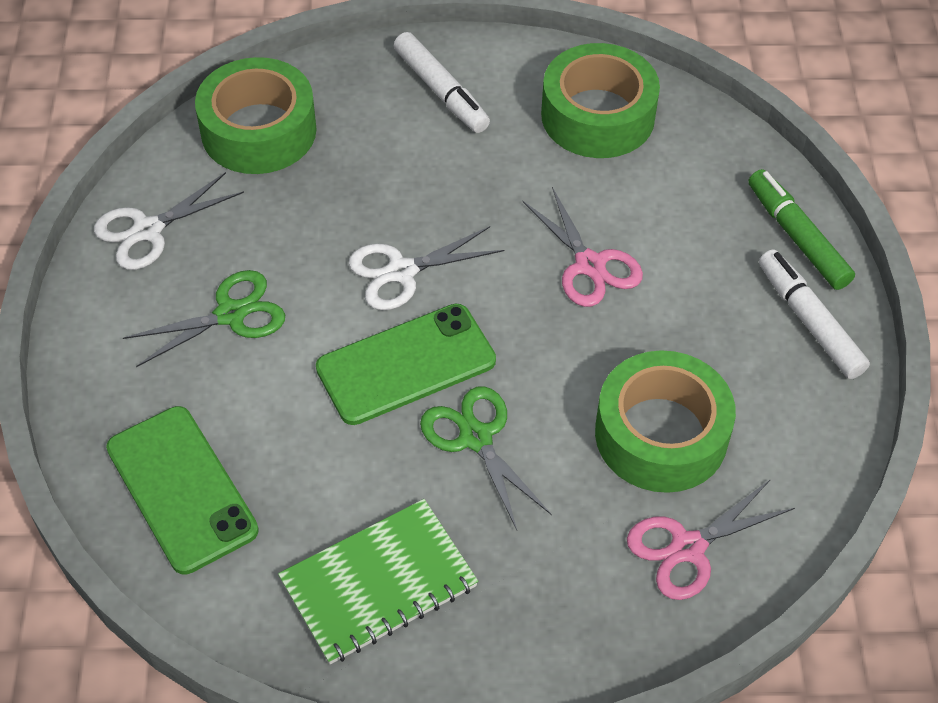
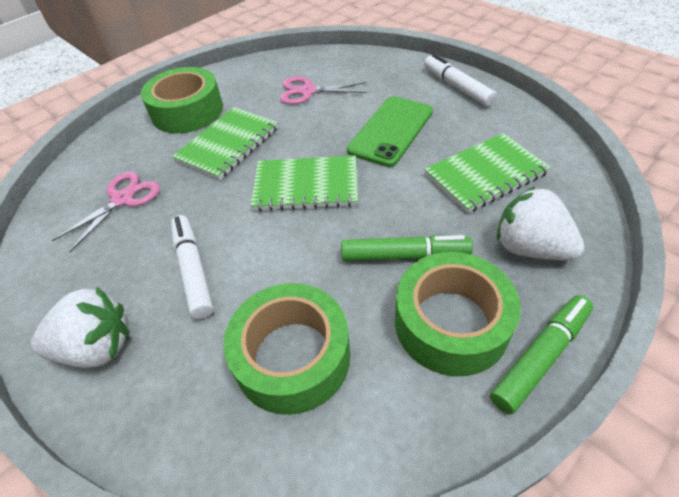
green marker: [748,169,855,290] = 1 -> [341,235,473,261] [490,295,593,414] = 2
green notebook: [278,499,478,664] = 1 -> [172,107,278,180] [251,156,358,211] [424,133,551,213] = 3
green phone: [106,406,259,575] [316,304,496,425] = 2 -> [347,96,433,167] = 1
green scissors: [123,270,285,367] [420,386,551,530] = 2 -> none = 0
white scissors: [94,172,244,270] [349,226,504,310] = 2 -> none = 0
white strawberry: none = 0 -> [31,287,130,368] [497,186,584,260] = 2

